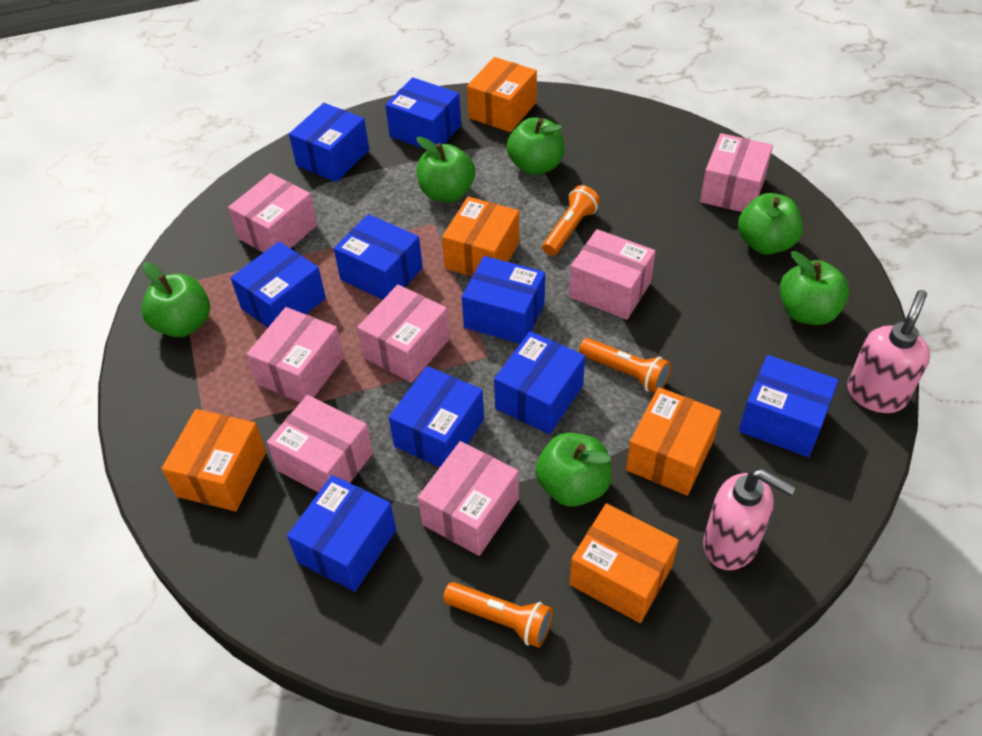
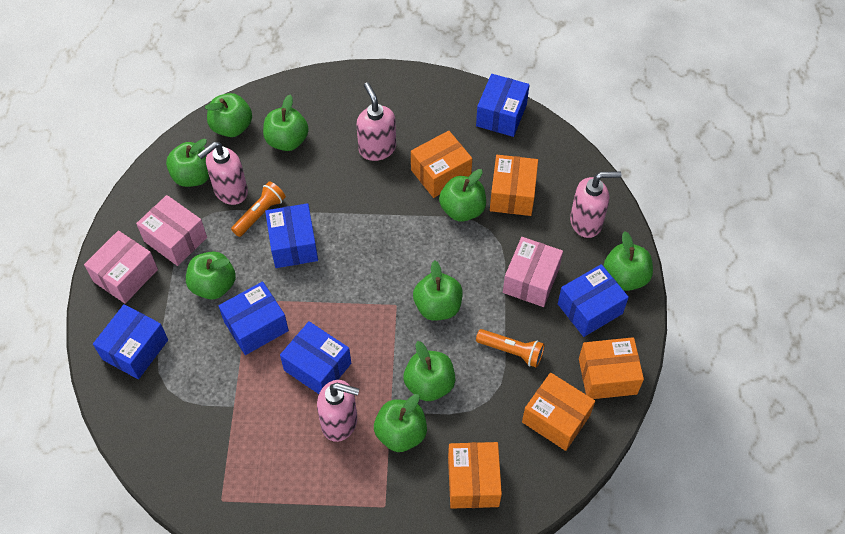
blue box: [231,241,326,328] [287,475,396,592] [289,103,369,182] [334,214,423,300] [385,77,461,149] [389,366,484,468] [462,256,545,344] [494,331,585,434] [739,355,839,457] = 9 -> [93,304,168,379] [219,282,289,355] [265,203,318,268] [280,321,351,394] [476,74,530,137] [558,264,629,337] = 6
green apple: [141,262,210,337] [416,137,475,202] [507,117,564,175] [536,433,612,507] [738,193,803,255] [780,251,849,325] = 6 -> [166,139,209,187] [186,252,236,300] [205,93,252,137] [263,95,309,151] [374,394,427,452] [403,341,455,401] [413,260,463,321] [439,169,486,222] [604,231,653,291] = 9
orange flashlight: [443,582,553,648] [542,185,600,256] [579,338,671,393] = 3 -> [231,181,286,237] [476,329,544,368] = 2
pink box: [228,173,317,253] [246,307,344,402] [267,395,373,493] [357,285,450,383] [418,441,519,556] [569,229,655,320] [700,133,773,212] = 7 -> [84,231,158,304] [136,195,207,266] [503,237,563,307] = 3
pink soap dispenser: [703,469,796,570] [847,290,930,413] = 2 -> [198,142,248,205] [317,380,359,442] [356,82,396,161] [570,171,621,238] = 4

